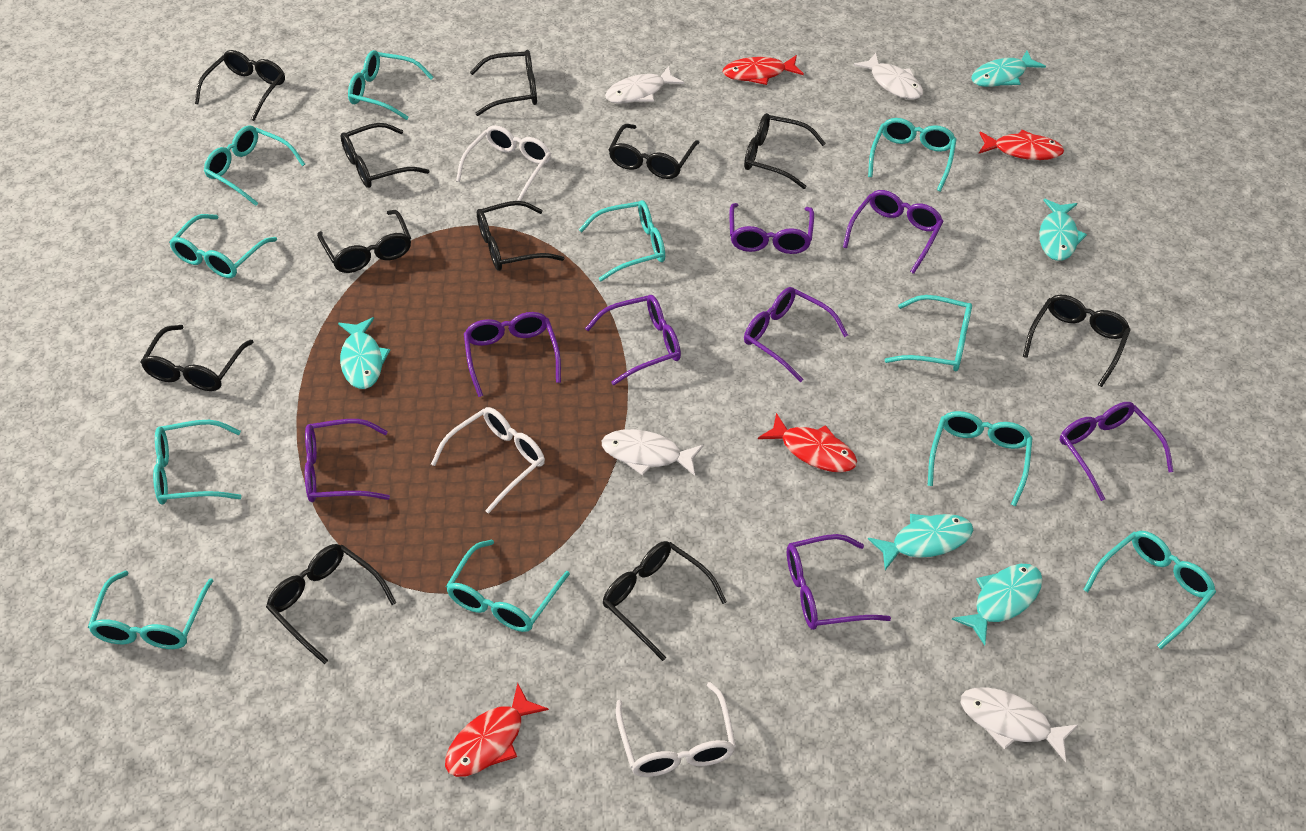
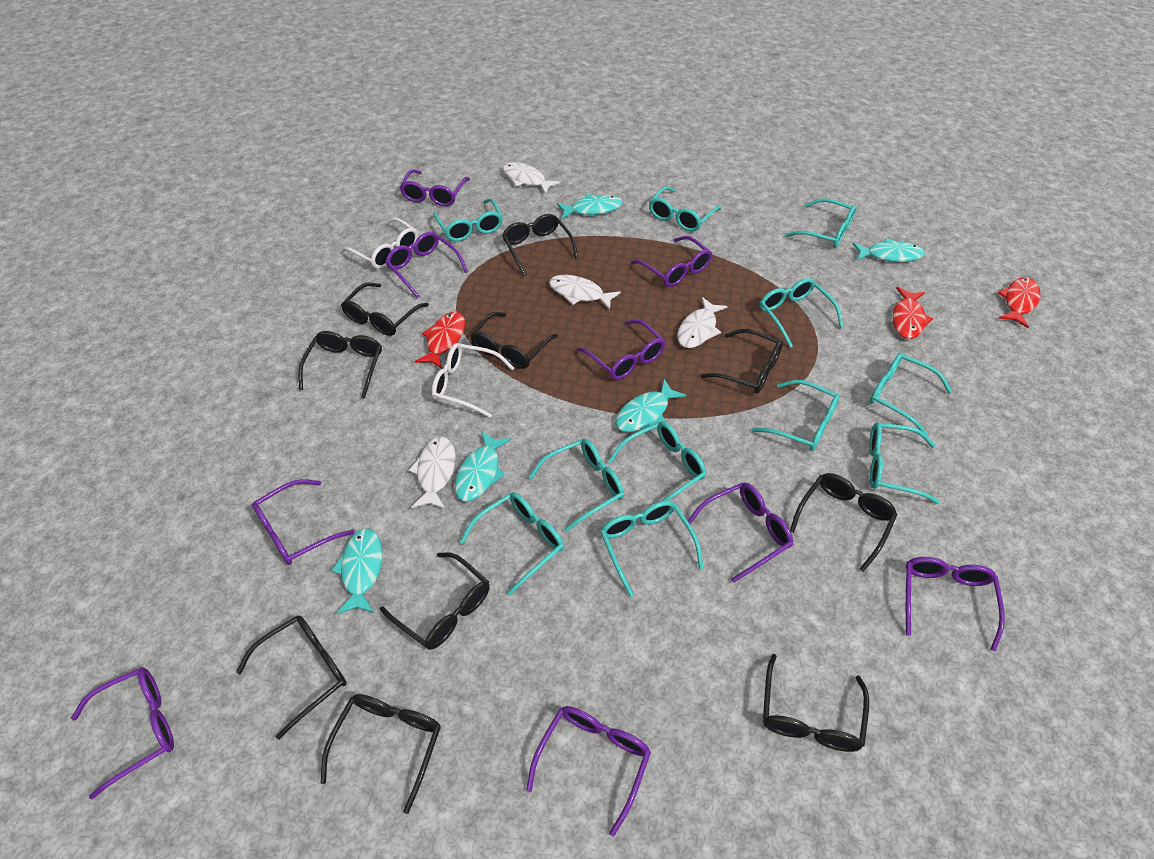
black glasses: [140,325,253,391] [195,50,285,121] [266,544,396,664] [317,210,411,273] [341,123,429,188] [470,50,537,116] [477,201,564,271] [602,541,727,661] [609,124,700,179] [744,113,826,189] [1023,295,1131,387] = 11 -> [236,616,347,740] [298,331,382,399] [321,694,441,814] [341,282,429,336] [380,552,490,650] [470,312,558,369] [502,214,578,276] [700,329,783,394] [763,654,869,752] [790,473,897,572] = 10
purple glasses: [305,419,390,502] [464,312,561,397] [585,295,681,385] [729,203,814,254] [744,287,848,382] [787,534,891,630] [843,190,943,274] [1060,402,1174,501] = 8 -> [71,667,174,800] [252,479,355,565] [385,232,468,299] [399,169,470,206] [526,706,651,837] [577,319,666,380] [631,236,712,287] [688,483,793,583] [906,557,1005,651] = 9
red fish: [445,683,549,777] [723,55,804,85] [758,413,857,472] [979,130,1064,160] = 4 -> [415,312,465,369] [892,287,933,339] [998,277,1040,328] = 3
white glasses: [431,407,545,514] [456,125,551,201] [616,682,736,777] = 3 -> [341,218,418,269] [432,343,514,418] = 2

